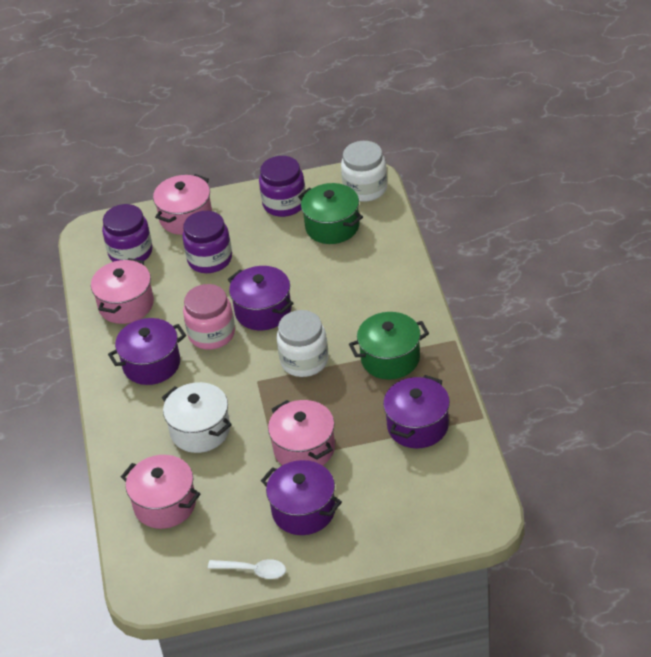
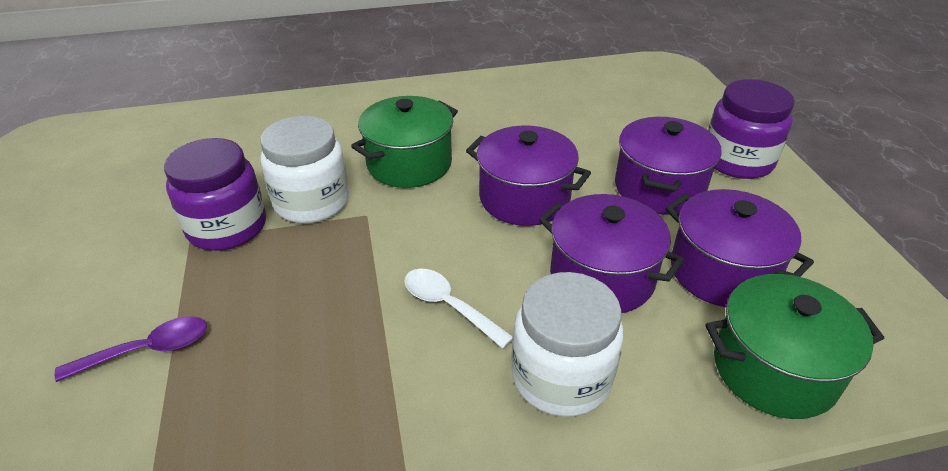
pink jar: [183,284,235,349] = 1 -> none = 0
pink pot: [91,258,154,324] [121,455,201,529] [153,174,212,235] [268,400,335,466] = 4 -> none = 0
purple jar: [102,204,153,262] [182,211,232,273] [259,156,306,217] = 3 -> [164,138,266,251] [708,79,795,179] = 2
purple spoon: none = 0 -> [55,316,207,382] = 1
white pot: [162,382,232,453] = 1 -> none = 0

